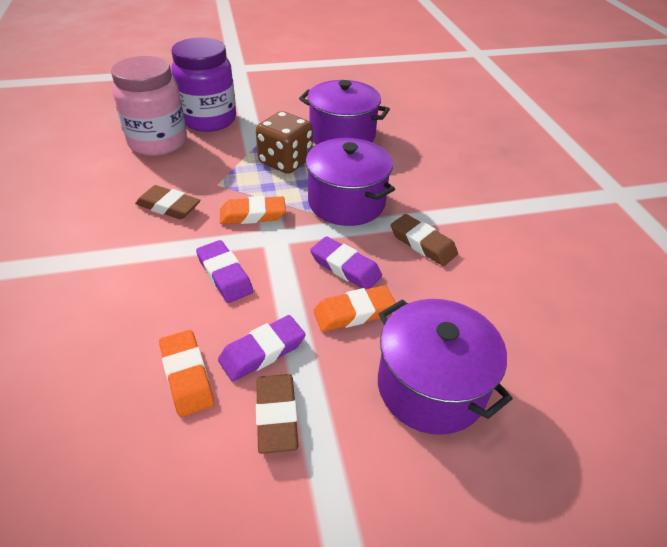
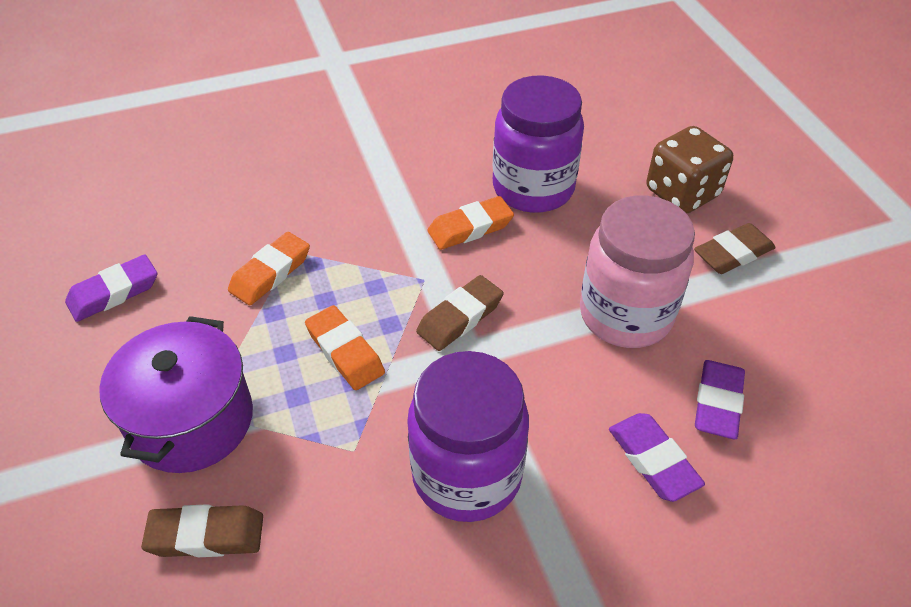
purple jar: [171,37,236,132] = 1 -> [407,351,529,522] [493,75,584,213] = 2
purple pot: [299,80,390,144] [306,138,395,226] [378,299,513,435] = 3 -> [99,316,253,473] = 1

